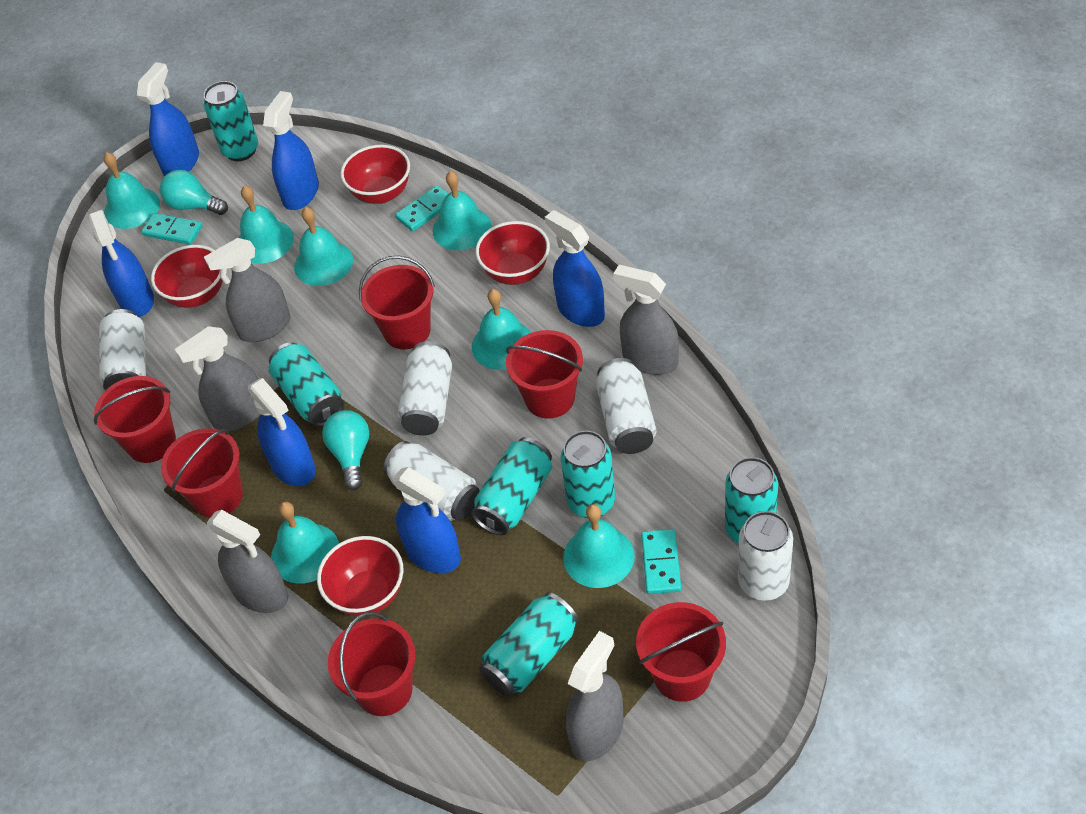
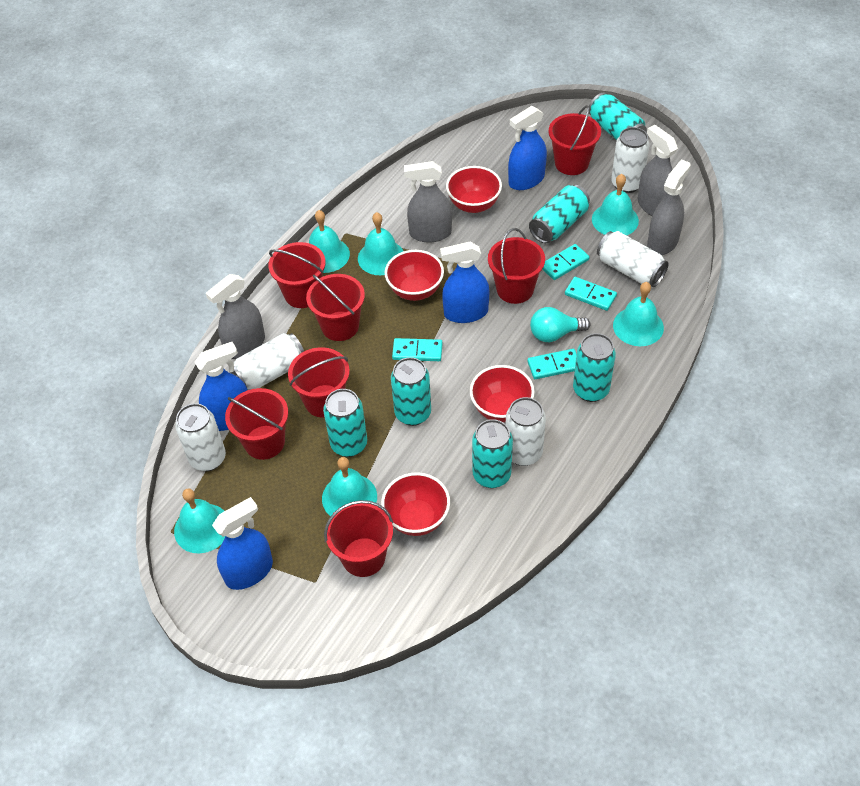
blue spray bottle: [89,210,154,317] [137,62,199,176] [248,378,316,486] [263,91,319,210] [392,467,461,573] [545,210,605,327] = 6 -> [195,342,247,431] [212,497,273,590] [440,242,489,323] [508,106,547,190] = 4
grey spray bottle: [174,326,260,431] [204,238,291,342] [207,510,288,613] [566,631,624,761] [613,265,679,375] = 5 -> [206,274,265,359] [404,161,452,242] [638,125,678,216] [647,159,691,255] = 4
red bucket: [94,376,176,463] [161,428,243,518] [328,612,416,716] [359,256,435,349] [506,330,583,418] [636,602,726,702] = 6 -> [225,388,288,460] [268,242,326,308] [288,347,350,417] [306,274,365,341] [324,500,393,577] [488,228,545,304] [548,105,601,175] = 7
turquoise bell: [104,152,160,229] [238,185,294,264] [271,502,339,584] [294,207,353,286] [433,171,491,250] [472,289,532,370] [563,504,635,588] = 7 -> [174,488,225,553] [309,210,350,273] [322,457,377,516] [358,212,403,275] [592,174,639,235] [613,282,664,346] = 6
turquoise domino: [141,213,203,245] [395,185,448,231] [641,529,681,594] = 3 -> [392,338,443,361] [527,349,577,379] [542,244,590,280] [565,277,617,311] = 4
turquoise light bulb: [160,170,228,215] [322,410,369,490] = 2 -> [530,307,591,342] = 1

